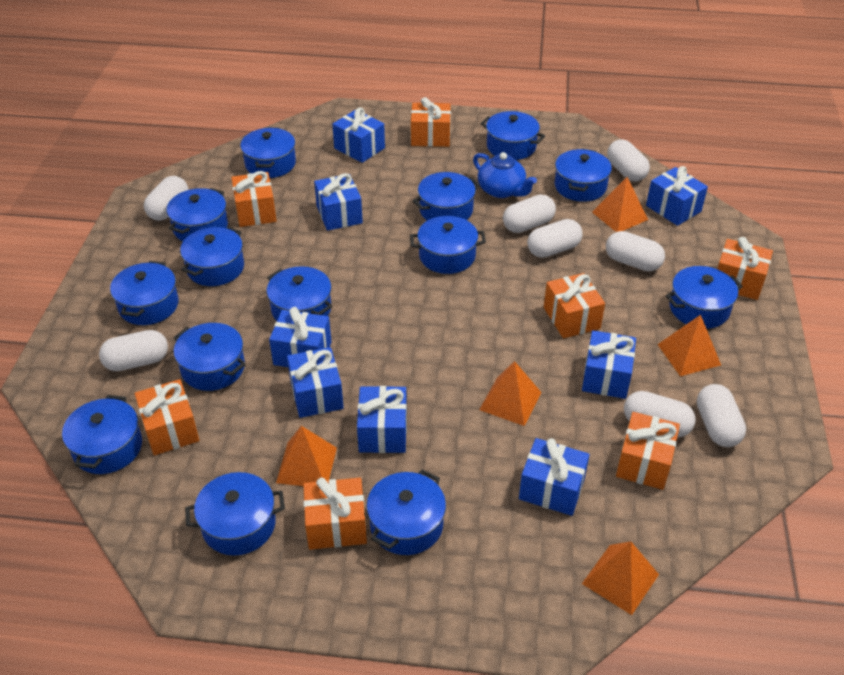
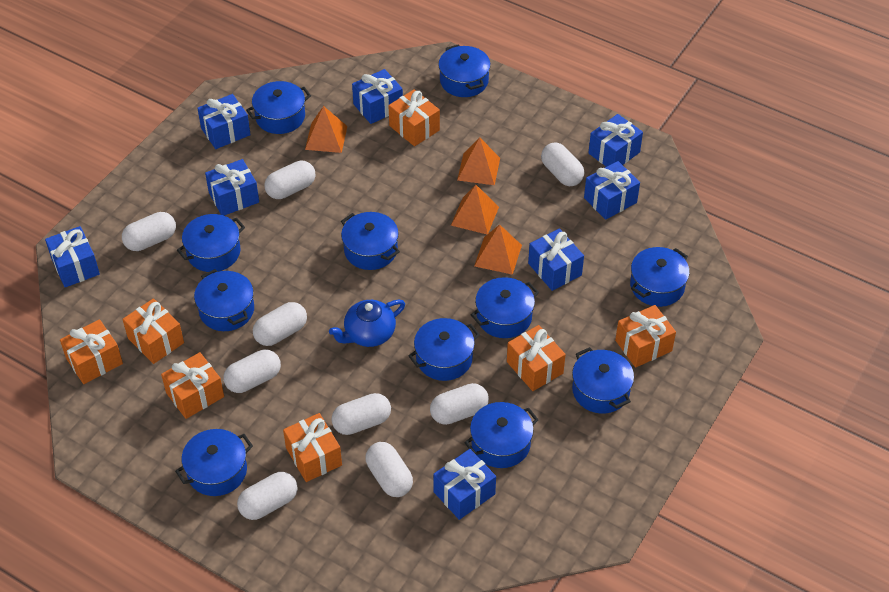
blue pot: [62,395,142,474] [110,261,179,325] [167,188,228,241] [173,323,246,391] [180,226,244,286] [185,472,285,556] [240,127,296,178] [267,266,333,321] [366,469,446,555] [410,216,486,274] [413,172,480,221] [481,111,545,160] [555,149,612,202] [665,266,743,329] = 14 -> [175,429,253,496] [177,214,245,272] [194,269,254,331] [246,81,311,134] [341,212,400,270] [408,318,480,381] [438,45,491,97] [464,402,539,468] [471,277,539,338] [572,347,634,414] [630,247,690,307] = 11
orange pyramid: [276,426,337,486] [479,361,542,426] [582,542,659,615] [592,177,648,232] [657,315,721,376] = 5 -> [305,106,347,153] [451,185,499,234] [457,137,500,185] [474,224,522,275] = 4
white capsule: [99,330,168,371] [144,176,188,221] [503,195,556,233] [527,219,583,258] [606,231,665,271] [607,139,650,182] [624,391,696,438] [697,384,746,447] = 8 -> [122,212,176,251] [223,350,281,393] [237,472,298,520] [253,302,307,346] [264,160,315,199] [331,393,391,435] [365,442,413,497] [430,383,489,425] [541,143,584,186] = 9

